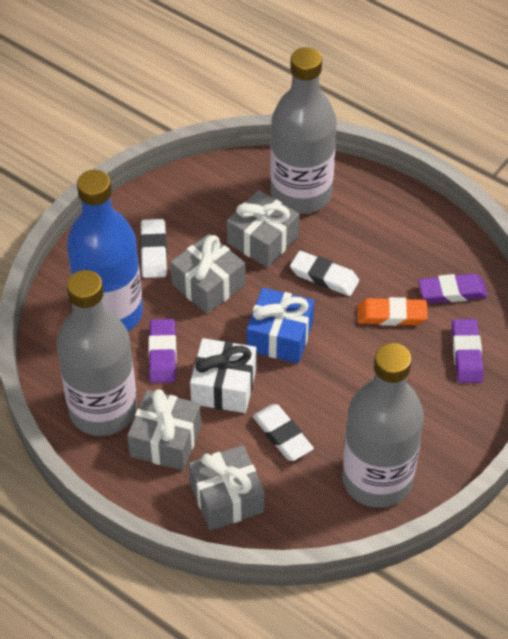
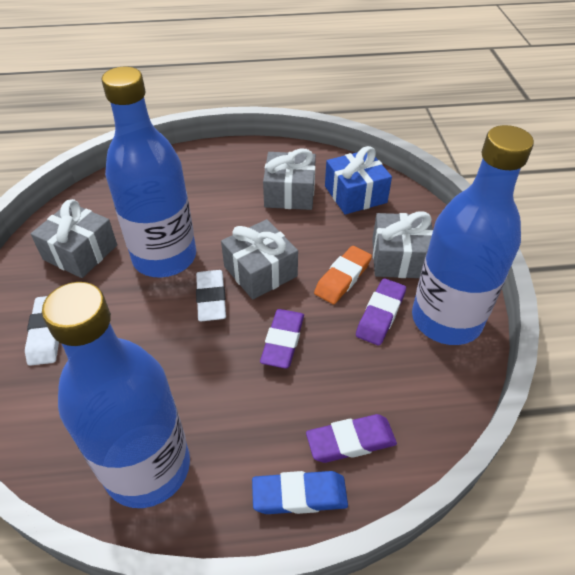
blue bottle: [67,170,143,331] = 1 -> [42,282,190,508] [102,67,196,278] [412,125,534,345] = 3
blue eraser: none = 0 -> [252,471,348,514] = 1
grey bottle: [57,270,137,436] [270,47,337,214] [342,343,424,508] = 3 -> none = 0
white eraser: [140,219,167,278] [253,404,314,461] [290,251,359,296] = 3 -> [25,296,60,366] [196,270,226,321] = 2
white gift: [190,338,257,413] = 1 -> none = 0

